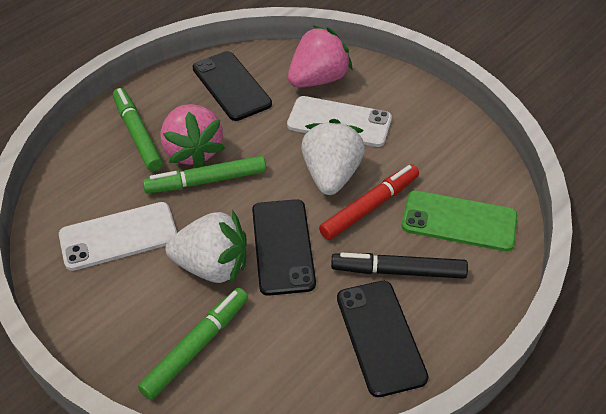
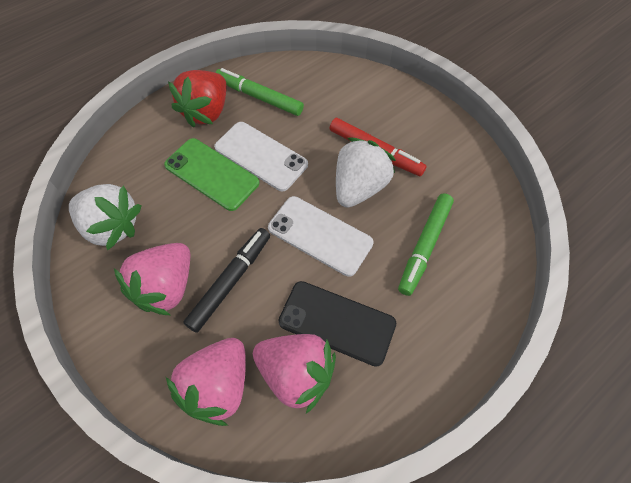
black phone: [193,51,272,121] [252,199,316,296] [337,281,428,397] = 3 -> [278,281,396,367] = 1
green marker: [113,88,163,171] [138,288,248,400] [143,156,266,194] = 3 -> [215,68,304,116] [398,194,454,296] = 2
pink strawberry: [160,104,225,168] [288,26,353,88] = 2 -> [114,243,190,315] [166,338,246,426] [253,334,336,413] = 3
red strawberry: none = 0 -> [168,70,227,128] = 1

